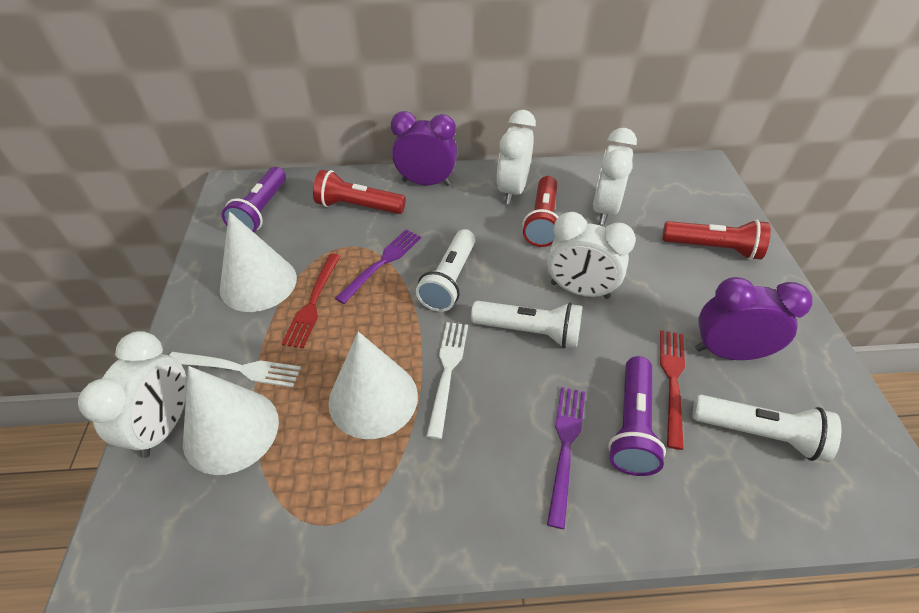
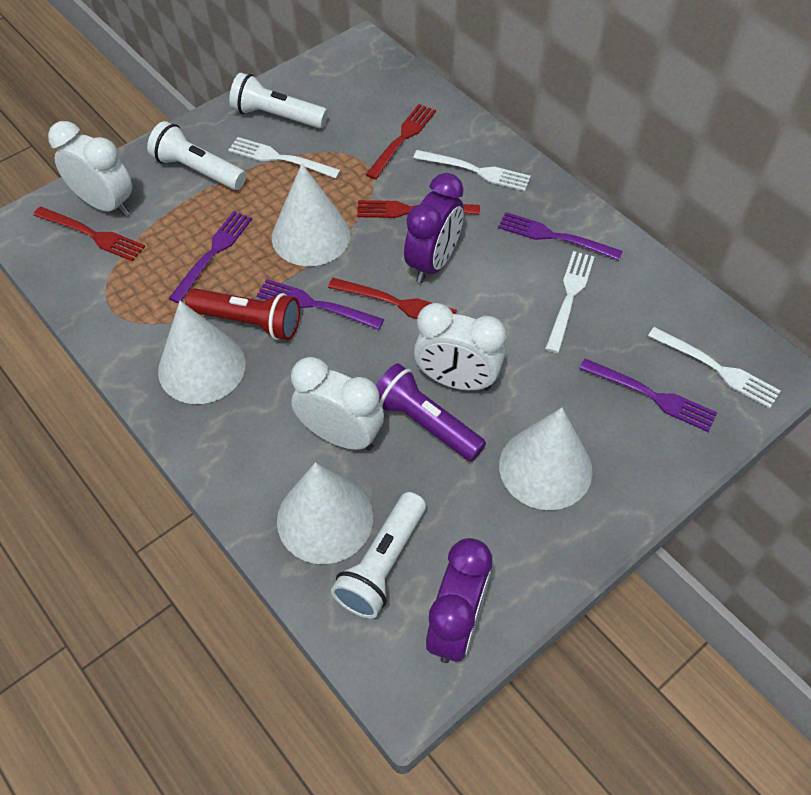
purple flashlight: [222,167,286,233] [608,356,666,476] = 2 -> [376,363,486,462] = 1
purple fork: [335,230,421,304] [547,387,585,529] = 2 -> [169,211,252,303] [257,279,384,330] [498,212,623,260] [579,359,717,432] = 4
red flashlight: [313,170,406,214] [522,176,558,247] [662,219,771,260] = 3 -> [185,288,300,340] = 1
red fork: [282,254,341,348] [660,330,685,450] = 2 -> [33,207,145,261] [328,278,457,319] [357,200,480,218] [366,104,436,180] = 4
white clock: [78,331,187,458] [497,110,536,204] [547,212,636,299] [593,128,637,225] = 4 -> [48,121,132,216] [291,357,384,451] [414,303,506,391] = 3
white cone: [183,366,279,475] [220,211,297,312] [328,331,418,439] = 3 -> [158,301,246,404] [272,164,350,266] [277,462,373,564] [499,408,592,510] = 4
white fork: [169,352,301,387] [426,322,468,439] = 2 -> [228,137,341,179] [413,150,531,191] [545,251,594,353] [648,327,781,408] = 4

